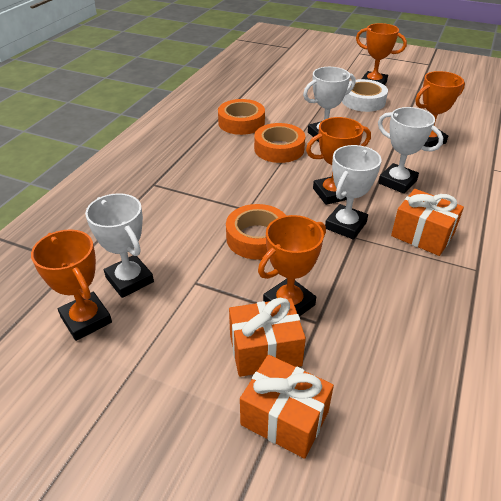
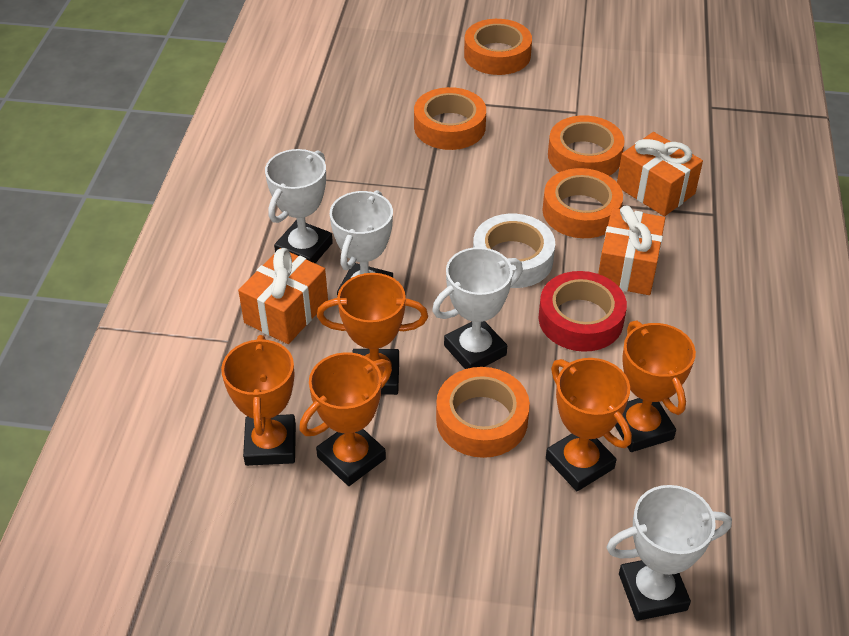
orange tape: [218,99,265,135] [226,204,286,260] [254,123,305,163] = 3 -> [414,87,486,150] [436,367,530,458] [464,19,532,75] [542,168,623,238] [548,115,625,176] = 5
red tape: none = 0 -> [538,271,627,352] = 1

